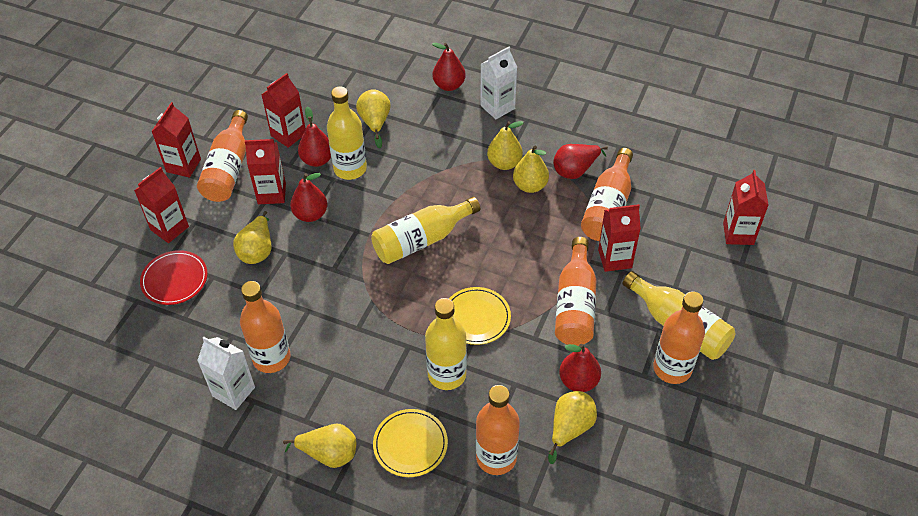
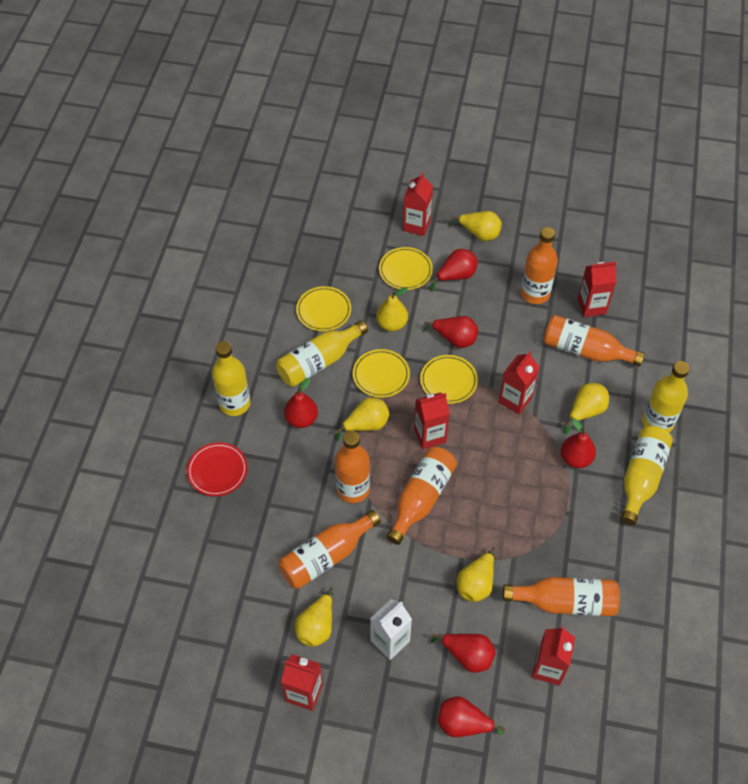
red pear: [290,173,327,222] [298,106,331,167] [432,43,466,91] [553,144,608,179] [559,344,601,392] = 5 -> [284,378,318,428] [423,316,478,348] [430,249,478,292] [431,634,496,673] [438,696,505,737] [561,419,596,468] = 6
white carton: [197,337,255,410] [480,47,517,119] = 2 -> [370,599,412,660] = 1
yellow plate: [373,409,448,477] [449,287,511,345] = 2 -> [296,286,351,331] [353,349,410,398] [379,247,433,290] [420,355,478,404] = 4

